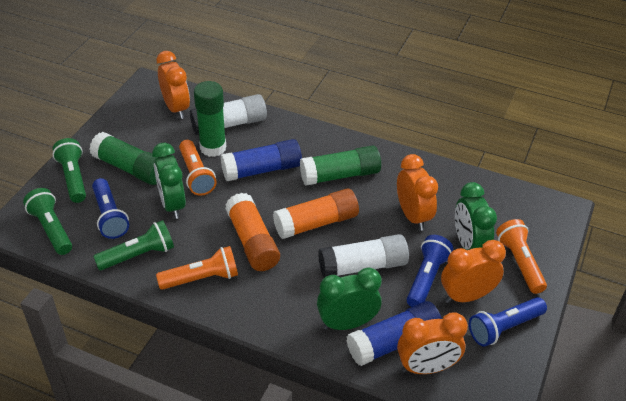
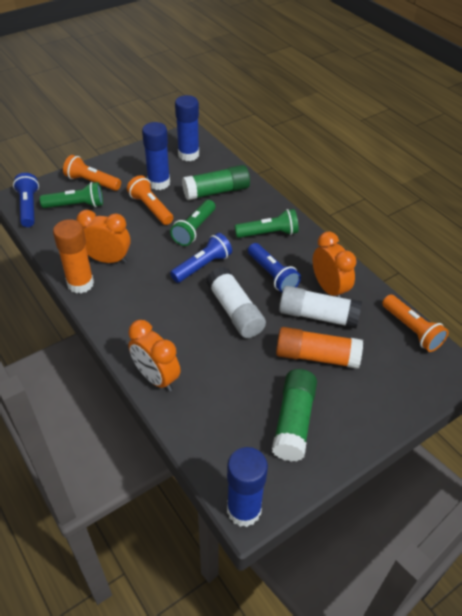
blue glue stick: [221,139,302,181] [346,301,442,366] = 2 -> [142,122,170,190] [175,95,199,161] [227,447,268,527] = 3
green clock: [152,143,186,219] [317,268,382,330] [455,182,497,250] = 3 -> none = 0
green glue stick: [89,132,157,185] [194,81,226,157] [300,145,381,186] = 3 -> [182,165,250,200] [272,369,317,462] = 2
orange clock: [156,51,190,119] [397,154,438,231] [397,313,468,374] [441,240,506,303] = 4 -> [76,210,130,263] [128,320,181,392] [313,232,357,298] = 3

